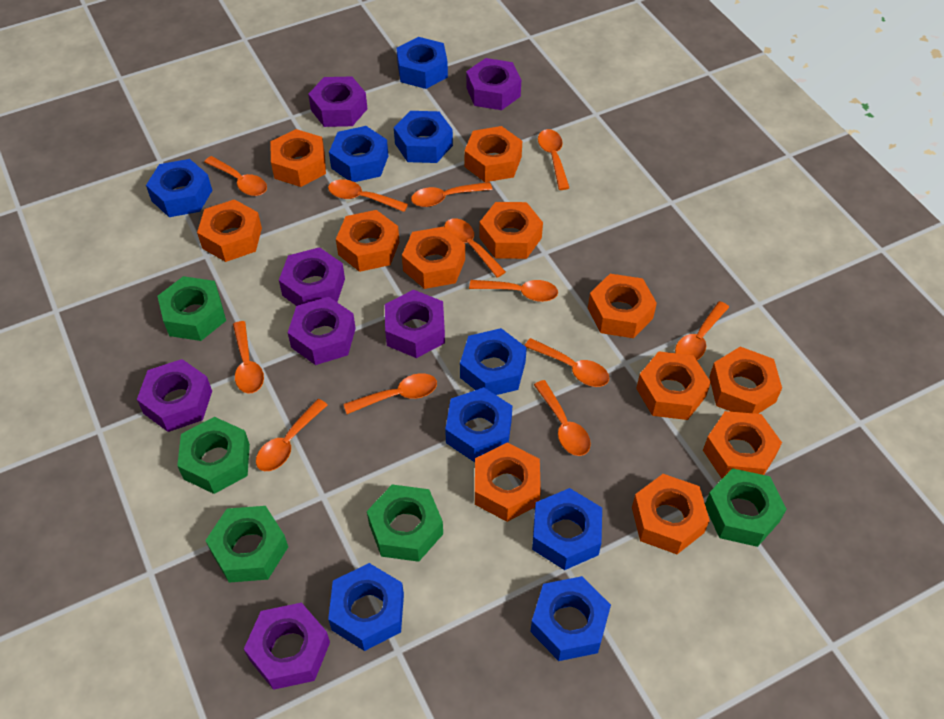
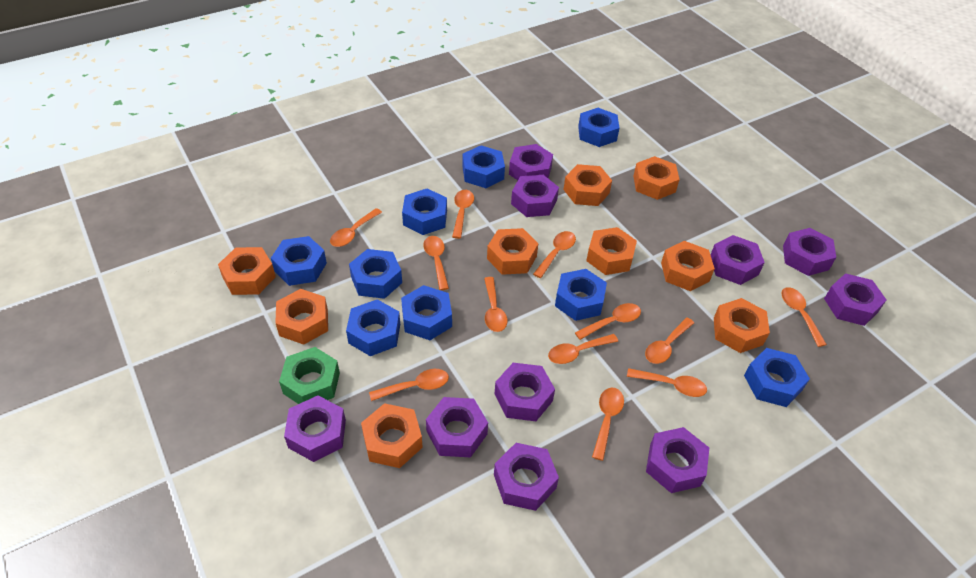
green nut: [157,276,226,341] [177,417,250,494] [205,506,288,583] [367,484,443,562] [705,468,786,547] = 5 -> [279,347,340,404] = 1
orange nut: [197,199,262,262] [270,129,326,187] [336,210,399,272] [402,227,465,289] [464,126,522,182] [475,443,541,522] [479,202,543,259] [588,274,657,338] [632,474,710,554] [636,351,711,420] [703,411,782,479] [709,347,782,414] = 12 -> [218,247,276,295] [275,289,328,345] [361,403,423,468] [487,228,538,275] [563,164,612,206] [586,227,637,275] [633,156,680,200] [661,241,715,291] [714,298,770,353] = 9
purple nut: [137,359,212,432] [244,603,330,690] [279,247,345,306] [288,297,356,365] [308,77,367,127] [385,290,445,358] [466,58,521,110] = 7 -> [284,395,346,462] [426,397,488,457] [494,443,559,511] [495,363,555,421] [509,144,553,180] [511,175,559,217] [646,427,709,493] [711,235,765,285] [783,228,836,276] [824,273,886,326] = 10

